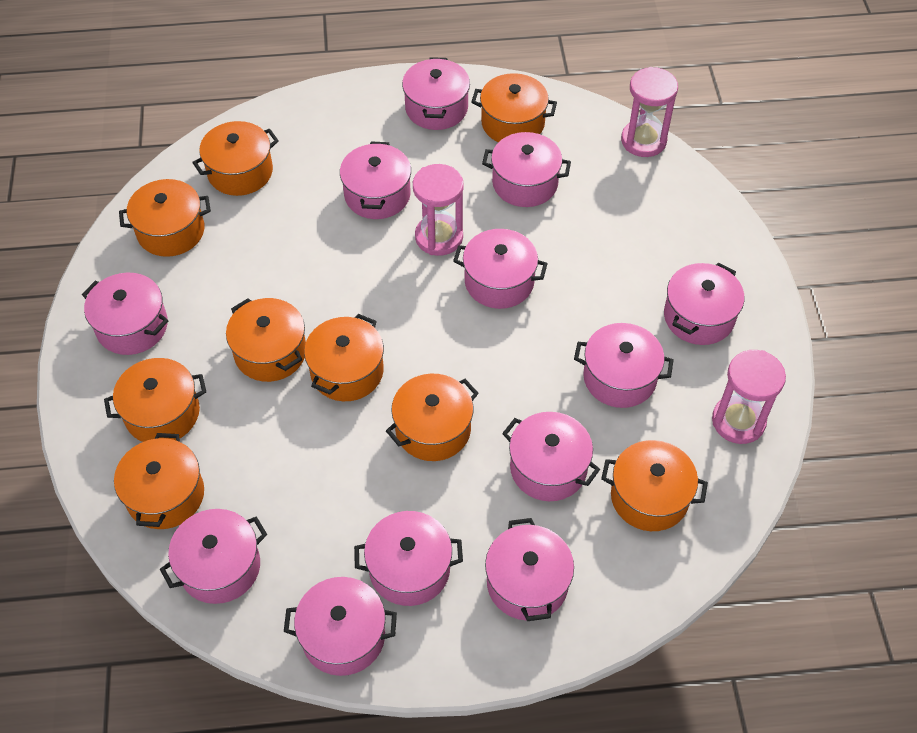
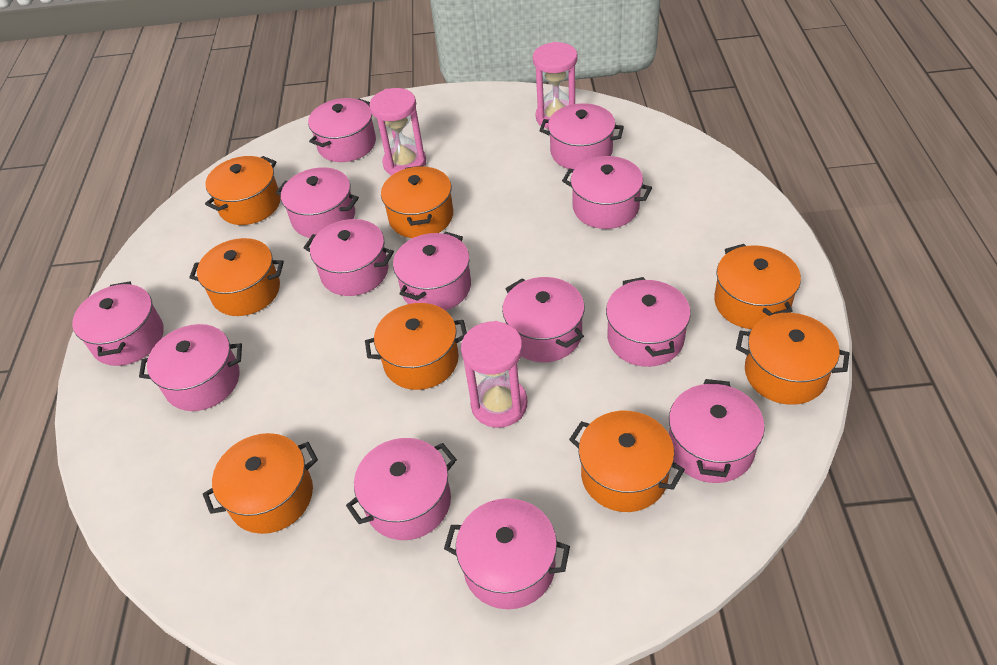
orange pot: [104,358,206,442] [114,433,204,529] [119,179,211,257] [192,121,279,196] [226,298,306,382] [304,314,384,401] [386,374,479,461] [471,73,557,142] [601,440,708,531] = 9 -> [189,238,284,316] [203,433,318,534] [205,156,281,225] [365,303,467,390] [381,165,453,238] [569,411,685,512] [714,244,801,329] [736,313,849,405] = 8
pink pot: [82,273,168,355] [160,509,267,604] [284,577,397,676] [340,141,411,219] [354,511,463,606] [402,57,470,130] [453,229,548,309] [482,132,571,207] [485,518,574,621] [502,412,600,501] [574,323,674,408] [664,262,744,345] = 12 -> [72,282,164,366] [139,324,242,411] [276,167,359,238] [304,219,394,296] [308,98,376,162] [346,438,457,540] [393,231,471,311] [444,498,570,609] [502,277,585,362] [539,103,624,169] [562,156,652,229] [606,277,691,367] [669,379,765,483] = 13

